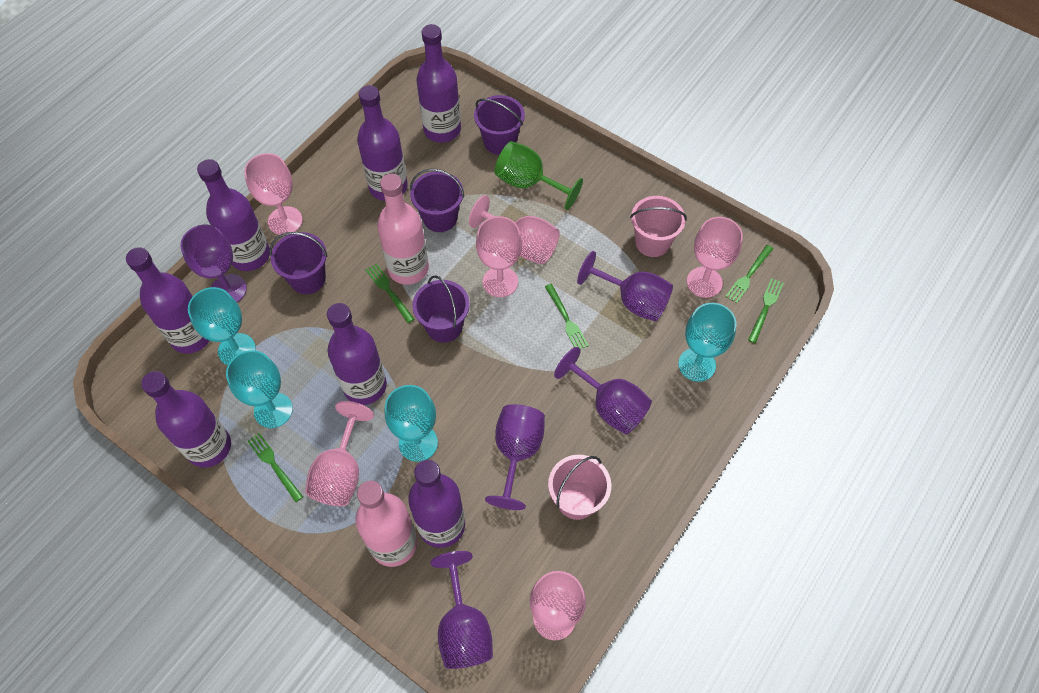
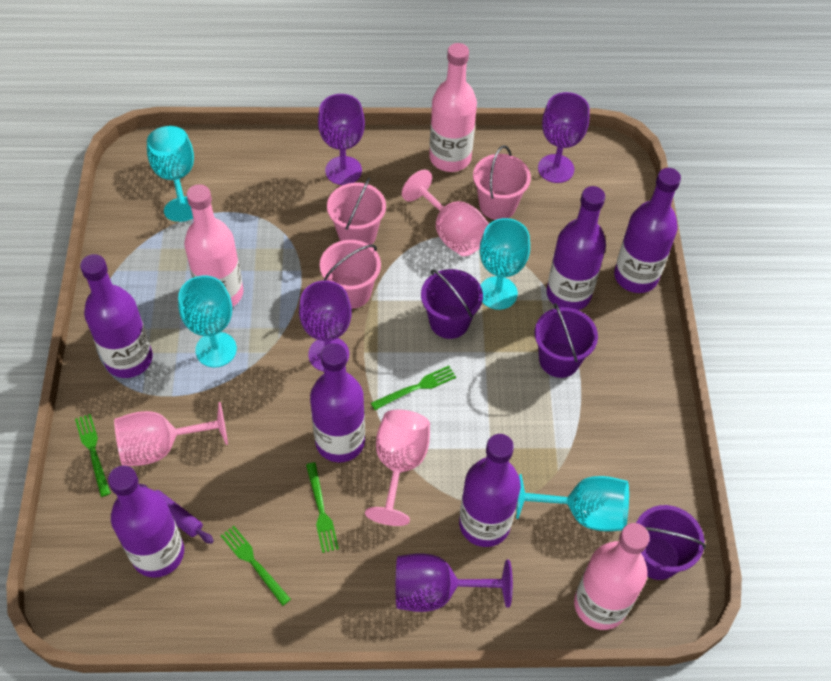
green fork: [247,433,303,502] [365,263,414,323] [545,284,589,349] [725,245,773,303] [748,278,784,343] = 5 -> [75,414,111,497] [221,526,291,606] [306,462,339,553] [371,366,456,410] = 4
green goblet: [494,141,583,210] = 1 -> none = 0
pink bottle: [355,481,417,567] [377,174,429,285] = 2 -> [184,184,244,307] [429,43,477,172] [574,523,650,630] = 3
pink bucket: [548,455,611,520] [630,196,687,257] = 2 -> [320,240,381,309] [327,178,386,245] [473,145,531,220] = 3
pink goblet: [244,153,303,235] [305,401,374,506] [469,195,560,264] [476,216,522,297] [530,571,586,641] [687,217,743,298] = 6 -> [114,402,228,466] [365,409,430,526] [402,169,489,256] = 3
purple bottle: [126,247,209,354] [141,371,231,468] [197,159,270,271] [327,303,387,405] [357,85,408,201] [408,460,465,548] [417,24,461,143] = 7 -> [80,254,153,378] [108,465,184,578] [310,343,365,462] [459,434,521,547] [547,186,606,310] [614,168,681,293] = 6
purple bucket: [269,232,328,294] [410,169,464,232] [412,275,470,343] [474,95,525,155] = 4 -> [421,269,483,339] [535,303,598,378] [636,505,706,580] = 3
purple goblet: [180,225,247,302] [430,551,493,669] [485,404,545,510] [554,347,652,434] [577,251,673,321] = 5 -> [299,280,352,372] [318,94,365,185] [396,553,513,612] [538,92,589,183] = 4
purple rolling pin: none = 0 -> [139,484,214,544] = 1

